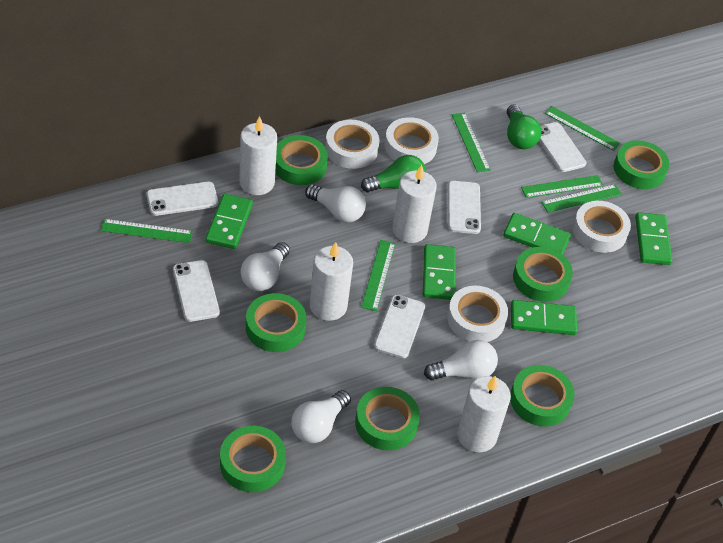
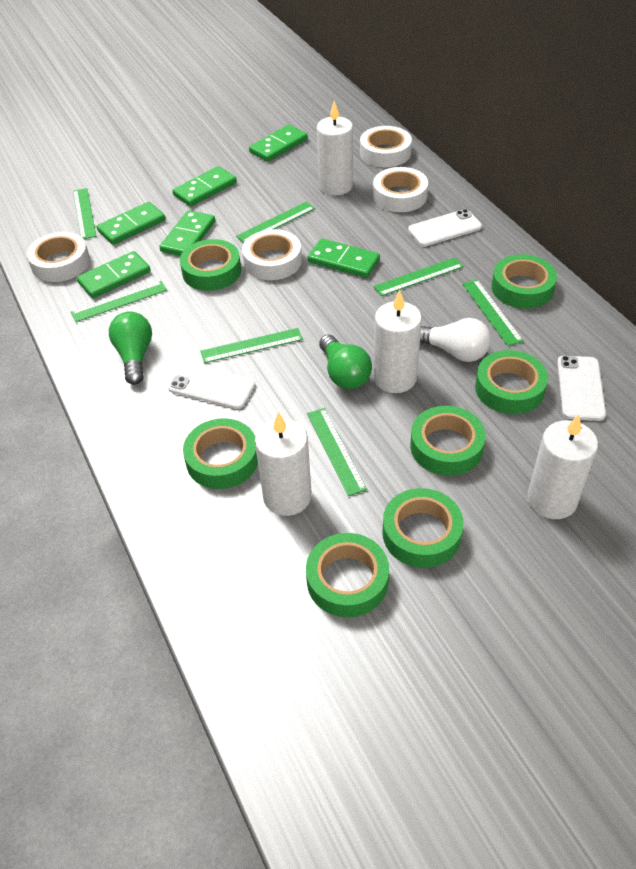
green domino: [206,194,253,249] [423,244,456,300] [503,213,571,255] [511,300,577,335] [635,212,672,265] = 5 -> [77,251,151,298] [97,202,166,245] [159,210,215,256] [172,166,237,207] [249,124,308,162] [307,238,380,278] = 6
green ruler: [101,219,193,243] [361,240,395,311] [452,113,491,172] [521,175,603,198] [541,184,622,213] [545,106,620,151] = 6 -> [71,281,167,322] [73,188,96,239] [200,328,303,363] [236,202,315,243] [307,408,367,496] [373,258,464,296] [462,280,523,346] = 7
white light bulb: [241,242,290,291] [291,390,351,443] [305,184,366,223] [424,340,498,381] = 4 -> [420,318,491,362] = 1
white phone: [147,182,218,216] [173,260,220,322] [374,295,425,358] [448,181,481,234] [539,122,586,172] = 5 -> [168,363,255,409] [408,209,482,247] [557,356,606,421] = 3

